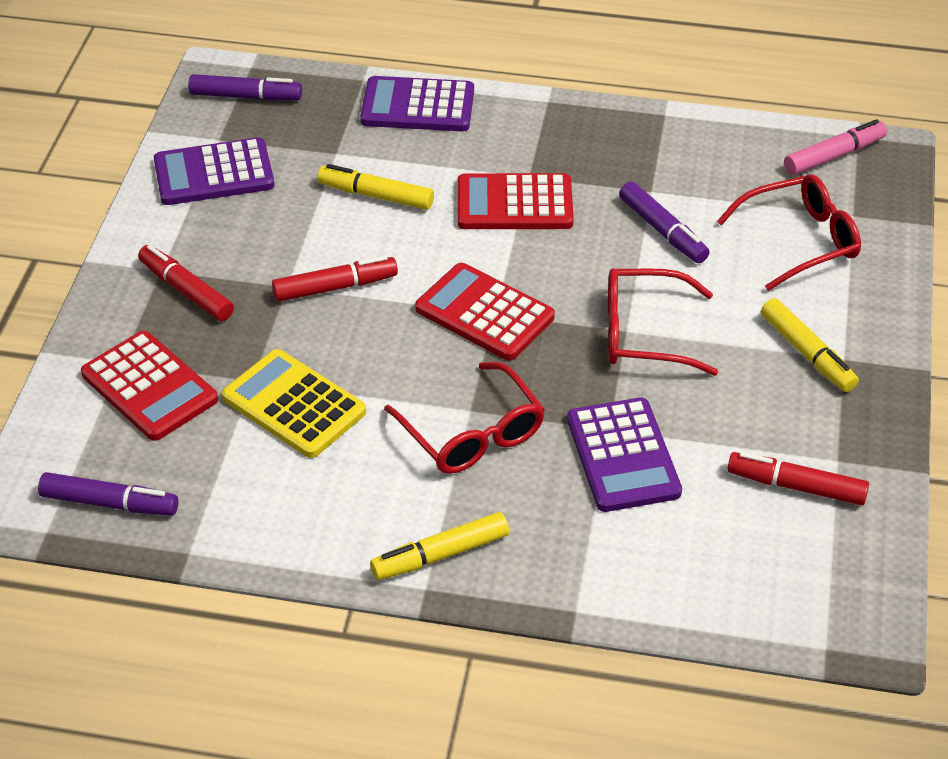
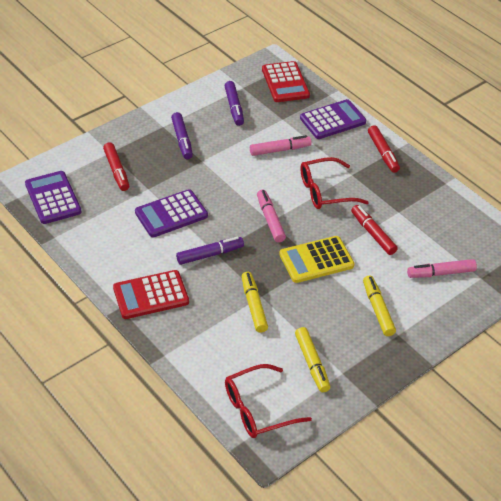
pink marker: [784,119,887,175] = 1 -> [250,135,312,156] [257,190,286,243] [407,259,477,278] = 3
red calculator: [81,331,218,441] [415,263,555,360] [457,173,574,229] = 3 -> [113,270,189,319] [262,61,310,102] = 2
red glasses: [384,362,545,474] [608,268,718,376] [717,174,861,291] = 3 -> [225,364,312,438] [300,157,369,209] = 2

